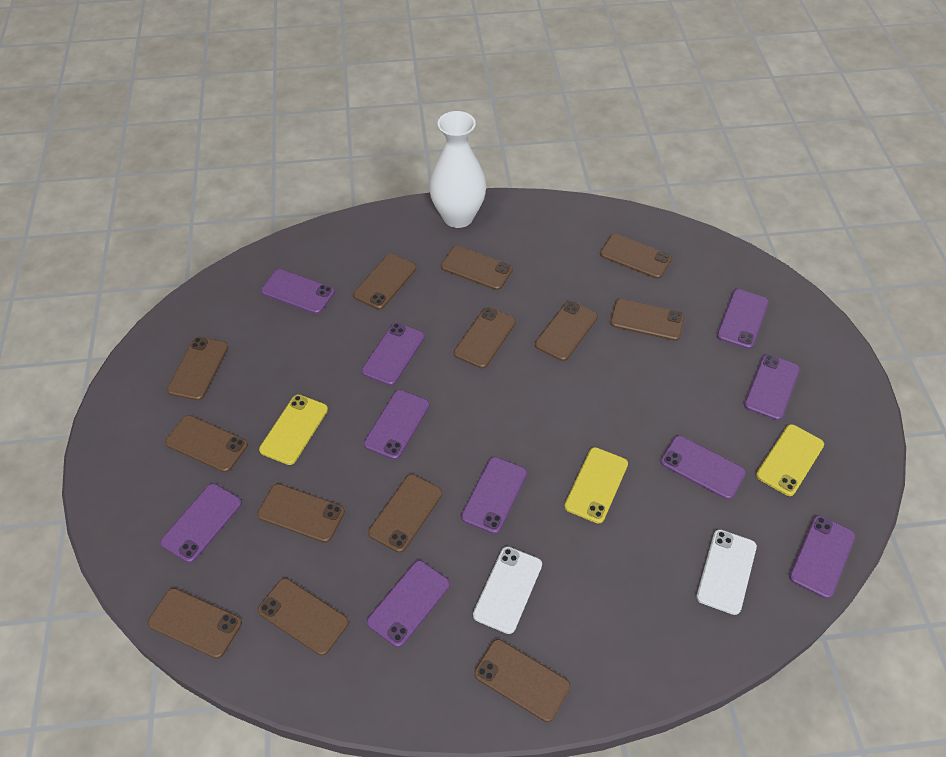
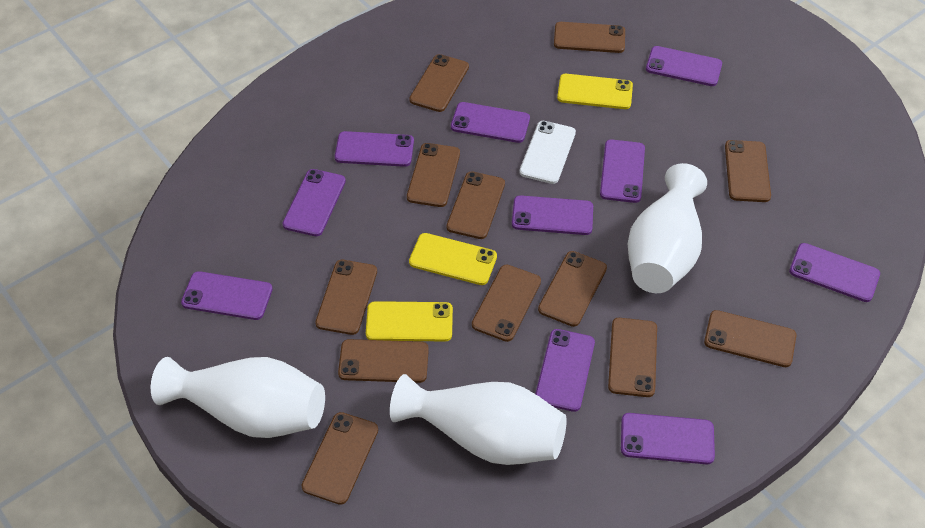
brown phone: [148,588,242,659] [165,415,248,473] [167,337,228,401] [257,484,345,543] [258,578,349,656] [353,254,416,310] [368,474,442,553] [441,246,513,290] [454,307,516,368] [474,639,571,722] [535,301,598,361] [600,234,672,279] [610,299,684,341] = 13 -> [301,412,378,505] [315,260,377,335] [338,339,429,383] [407,143,460,207] [409,54,469,112] [447,171,505,239] [472,265,541,342] [538,251,607,327] [554,22,625,53] [608,318,657,397] [704,310,797,367] [725,140,771,202] = 12
white phone: [473,546,542,634] [696,529,757,615] = 2 -> [519,121,576,184] = 1
white vase: [429,111,486,228] = 1 -> [151,357,325,438] [390,374,567,465] [628,163,707,293] = 3

